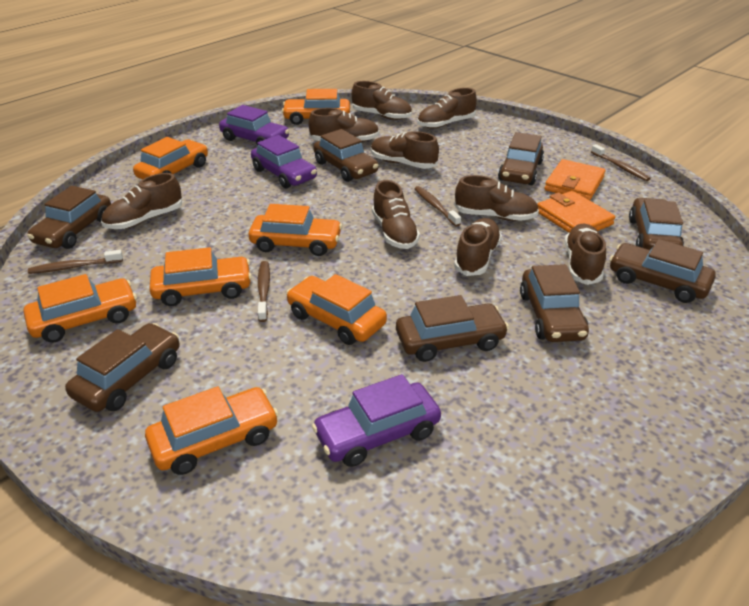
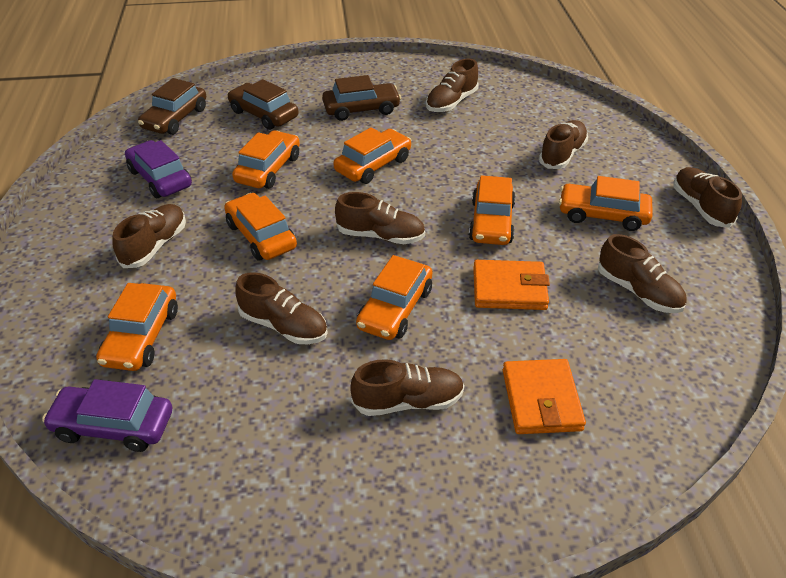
brown car: [27,186,111,249] [65,323,180,412] [313,129,378,182] [396,295,509,362] [498,132,544,185] [520,264,589,342] [609,239,716,303] [629,198,684,250] = 8 -> [138,78,206,135] [227,79,299,130] [322,75,401,121] = 3
brown shoe: [101,173,182,229] [308,108,379,142] [352,81,412,120] [371,131,439,169] [372,180,420,249] [417,88,477,128] [454,175,539,221] [454,218,502,276] [565,224,606,285] = 9 -> [112,204,186,268] [235,272,328,344] [335,192,425,244] [350,359,464,416] [426,59,479,112] [539,120,588,169] [598,234,687,313] [673,167,742,228] = 8
brown toothbrush: [28,250,123,274] [258,261,270,322] [414,186,461,227] [591,144,651,181] = 4 -> none = 0
purple car: [219,105,289,146] [251,135,317,189] [312,374,441,467] = 3 -> [42,379,172,452] [125,140,192,198] = 2

